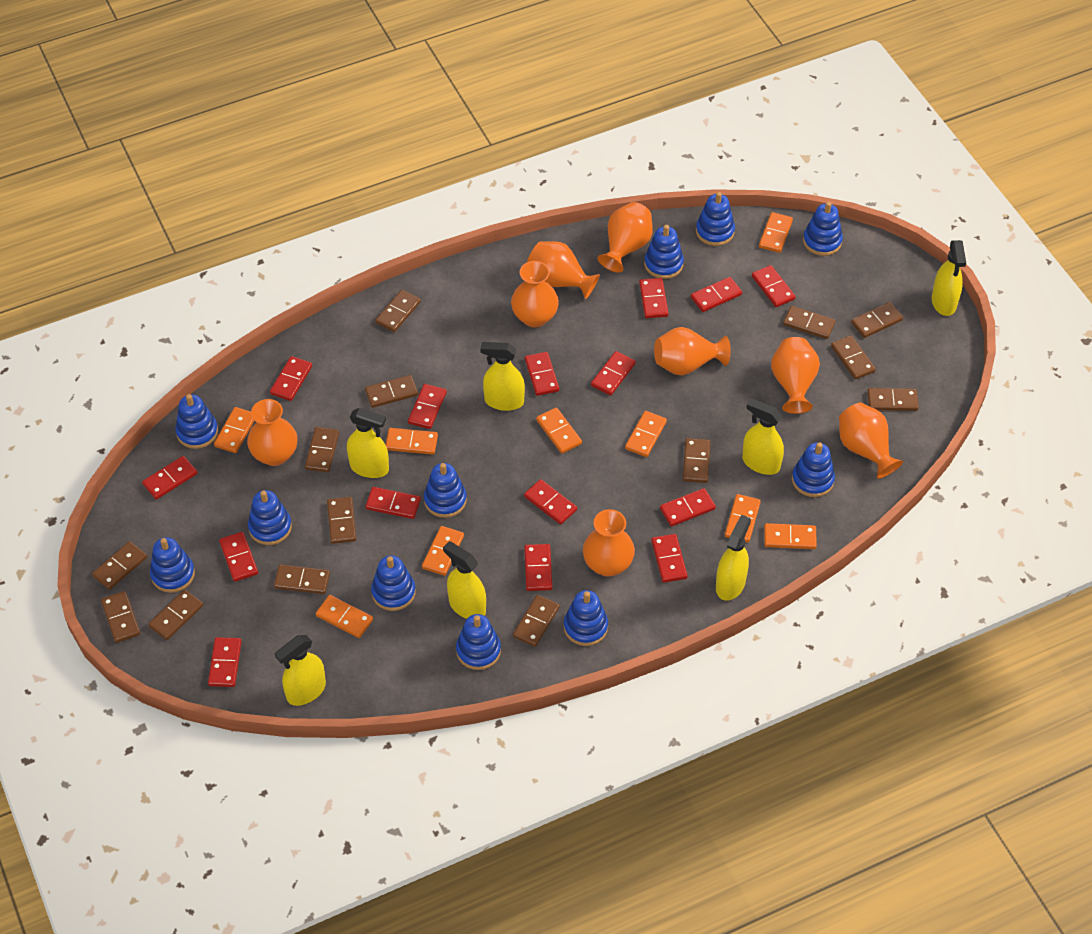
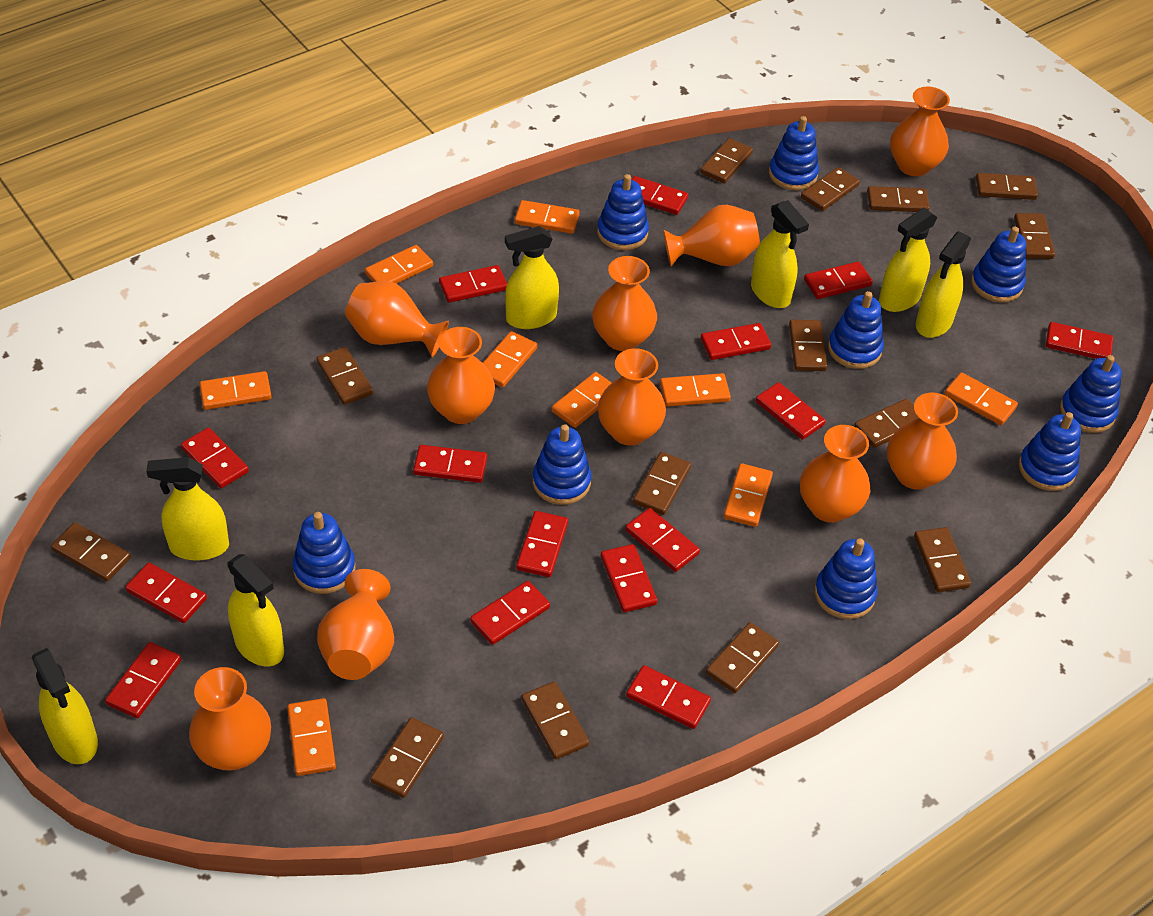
blue stacking toy: [150,537,195,593] [175,394,218,449] [248,490,292,545] [371,555,416,611] [424,463,467,518] [456,614,501,670] [564,590,608,646] [644,225,684,279] [696,192,735,246] [792,442,835,497] [803,202,843,256] = 11 -> [293,512,355,594] [533,424,592,505] [597,174,649,250] [769,116,819,190] [814,538,878,619] [828,291,884,369] [971,227,1026,303] [1019,412,1081,491] [1060,355,1122,433] = 9
orange vase: [247,399,297,466] [511,261,559,328] [527,241,600,299] [583,509,635,577] [597,202,653,273] [654,327,731,375] [771,337,820,414] [839,402,903,479] = 8 -> [189,667,271,771] [317,569,394,680] [345,281,449,357] [427,327,495,424] [592,256,657,351] [598,348,666,446] [663,205,760,267] [800,425,870,523] [887,393,958,490] [890,87,950,176] = 10

